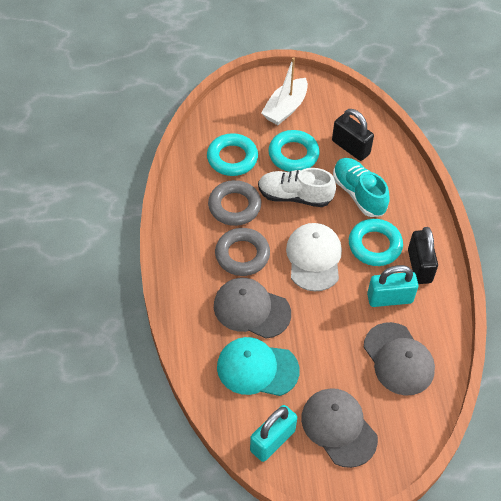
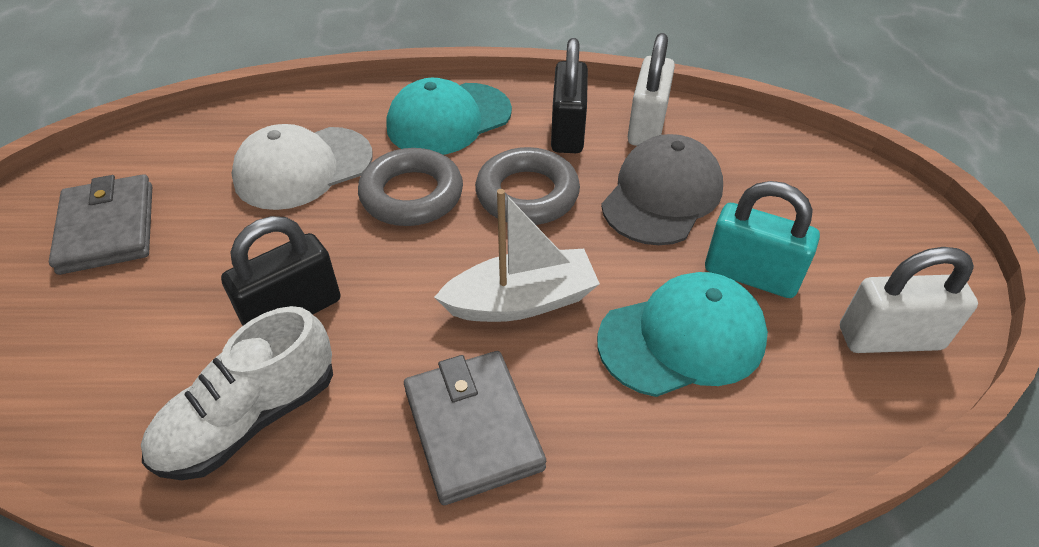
grey cap: [214,278,291,339] [301,388,378,468] [364,322,435,396] = 3 -> [601,134,723,245] = 1
grey wallet: none = 0 -> [49,174,152,275] [404,351,546,505] = 2
turquoise cap: [217,337,300,396] = 1 -> [387,78,512,155] [597,272,768,397] = 2
turquoise padlock: [250,405,297,462] [367,265,418,307] = 2 -> [705,181,820,298] = 1
turquoise ring: [207,133,258,176] [268,130,320,172] [349,219,403,266] = 3 -> none = 0
turquoise shoe: [333,158,390,217] = 1 -> none = 0
white padlock: none = 0 -> [628,33,675,146] [840,247,978,353] = 2

